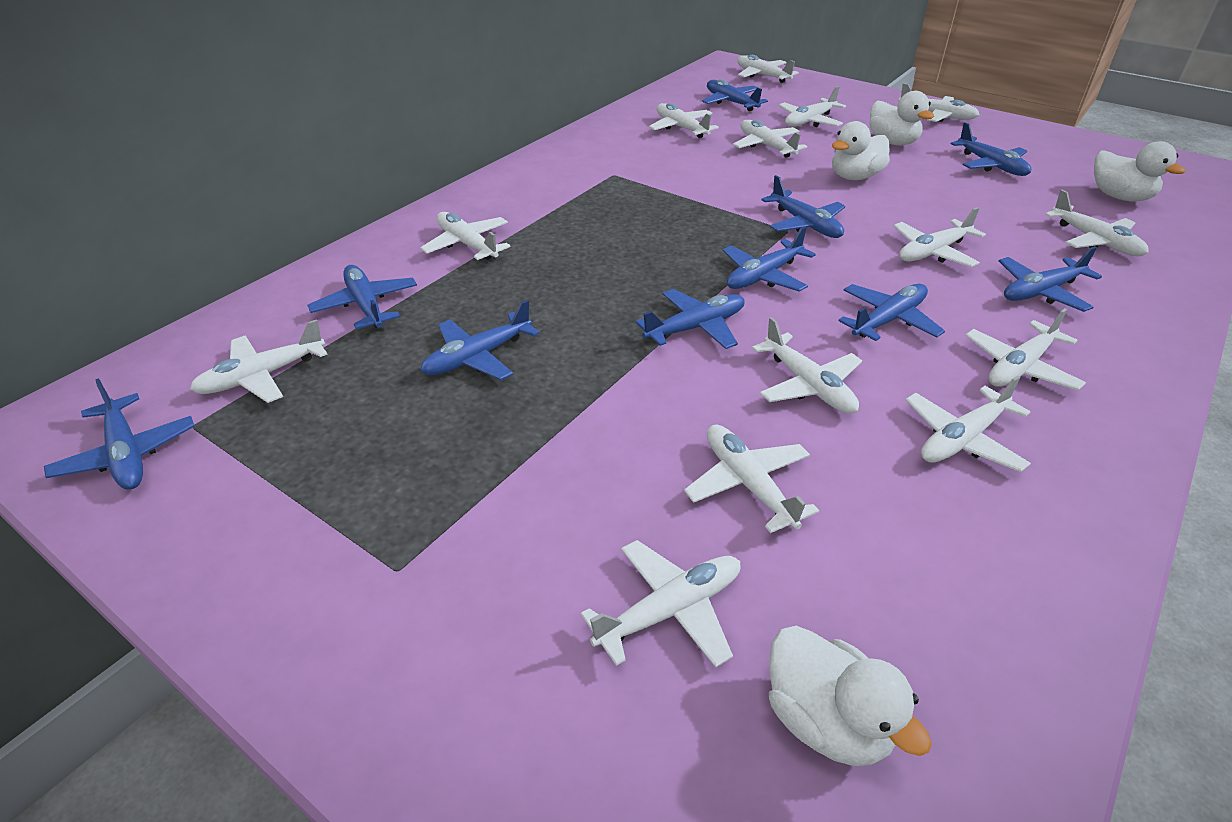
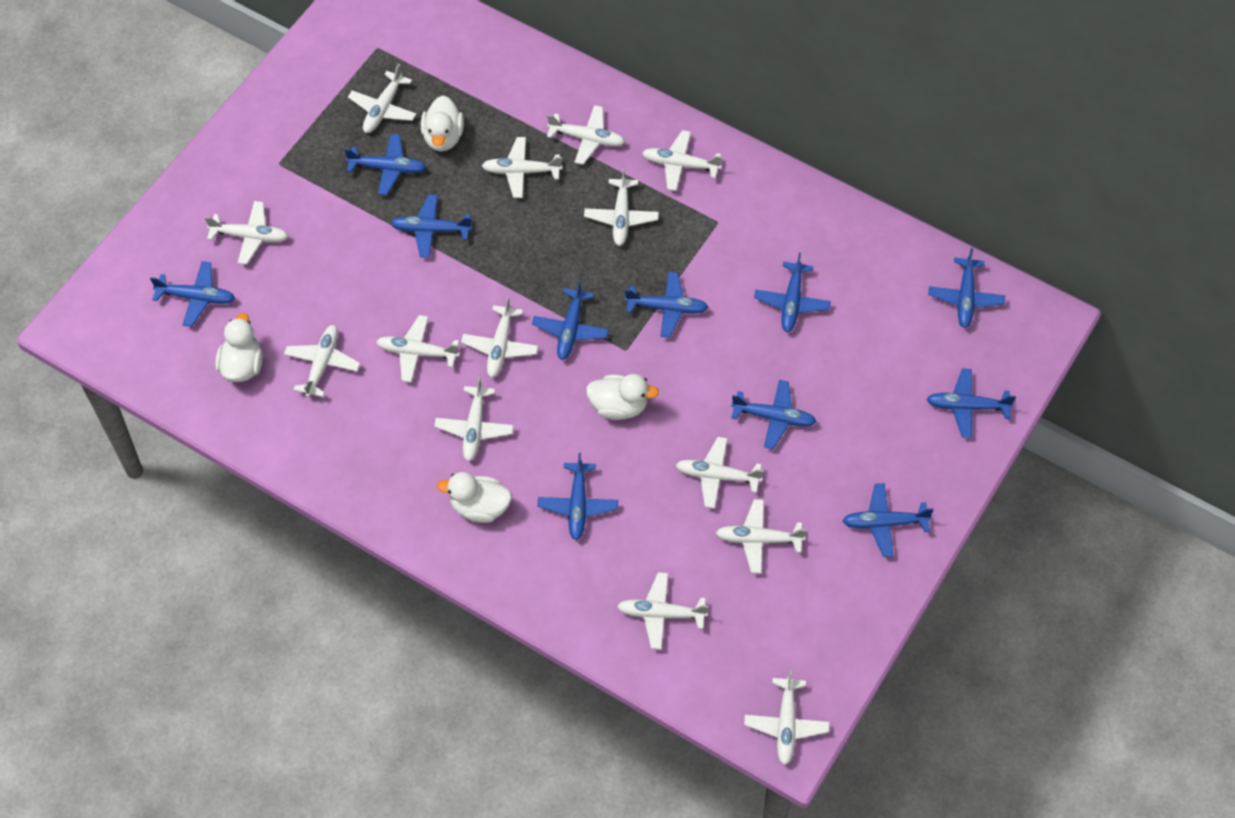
blue plane: [44,378,195,490] [307,265,417,329] [420,300,539,380] [636,289,745,349] [702,79,768,111] [723,226,816,292] [761,175,845,238] [838,284,945,341] [951,122,1031,176] [999,246,1102,312] = 10 -> [150,261,235,327] [344,134,426,195] [391,195,473,258] [532,280,609,360] [538,453,618,540] [625,272,709,338] [731,380,817,449] [754,253,831,332] [843,483,933,557] [926,368,1016,438] [928,248,1005,328] = 11

